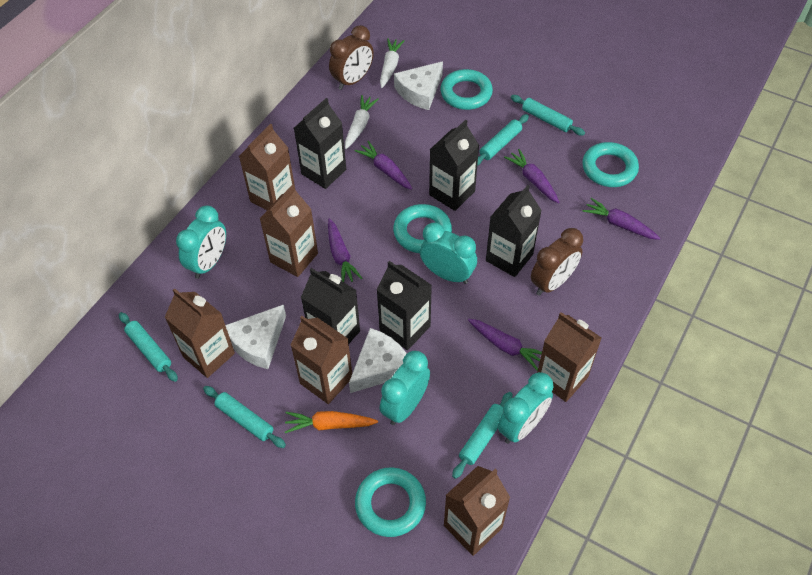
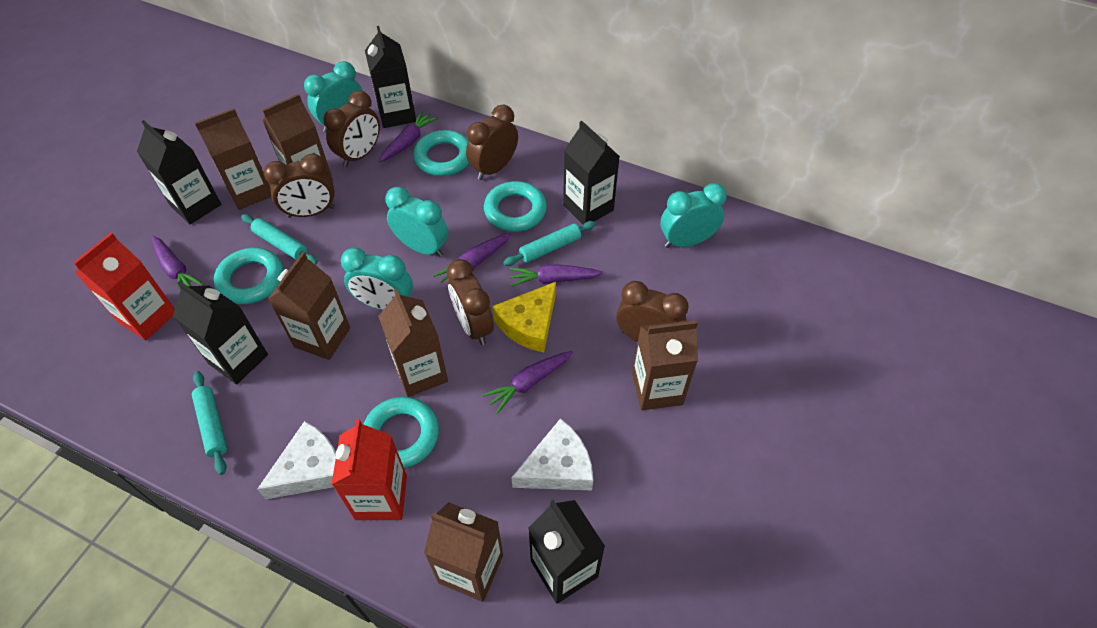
brown clock: [329,25,374,90] [531,228,583,296] = 2 -> [264,154,335,218] [324,90,380,167] [447,259,494,345] [466,105,518,180] [616,281,689,342] = 5
orange carrot: [285,411,378,433] = 1 -> none = 0
red carton: none = 0 -> [73,233,175,340] [331,419,407,520] = 2
turquoise rolling pin: [119,312,178,382] [203,386,286,448] [452,392,513,479] [477,114,529,166] [511,95,585,136] = 5 -> [192,371,227,475] [241,214,318,265] [503,221,596,266] = 3
white carrot: [345,95,379,149] [380,38,404,88] = 2 -> none = 0
white cheese: [225,305,286,369] [349,328,407,393] [394,61,443,110] = 3 -> [257,421,336,499] [511,418,593,490] = 2
yellow cheese: none = 0 -> [492,282,556,352] = 1

